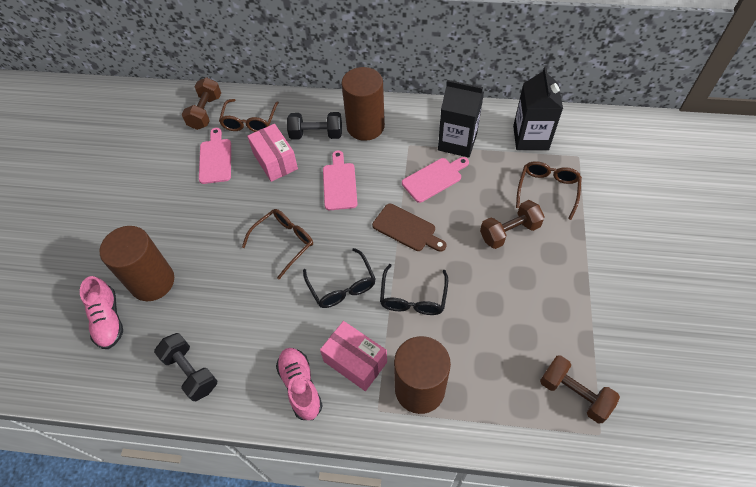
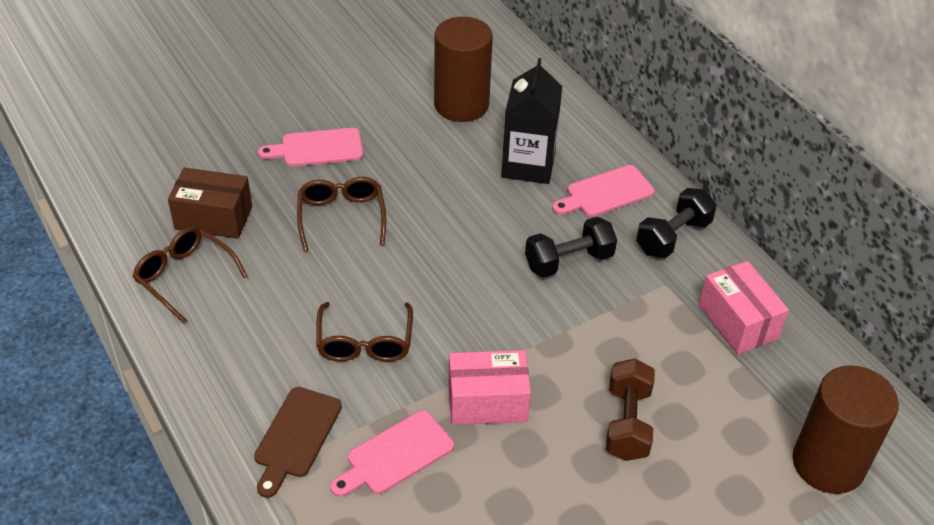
black carton: [438,80,484,158] [513,66,563,150] = 2 -> [501,58,562,184] = 1
black glasses: [303,248,376,308] [380,264,448,315] = 2 -> none = 0
brown box: none = 0 -> [168,168,252,239] = 1
brown cylinder: [100,226,174,301] [341,67,385,141] [394,336,451,414] = 3 -> [434,17,493,122] [793,365,899,494] = 2
brown dumbbell: [182,78,221,130] [480,200,545,249] [540,355,620,423] = 3 -> [606,359,655,461] = 1
pink shoe: [80,276,123,349] [276,348,323,420] = 2 -> none = 0

